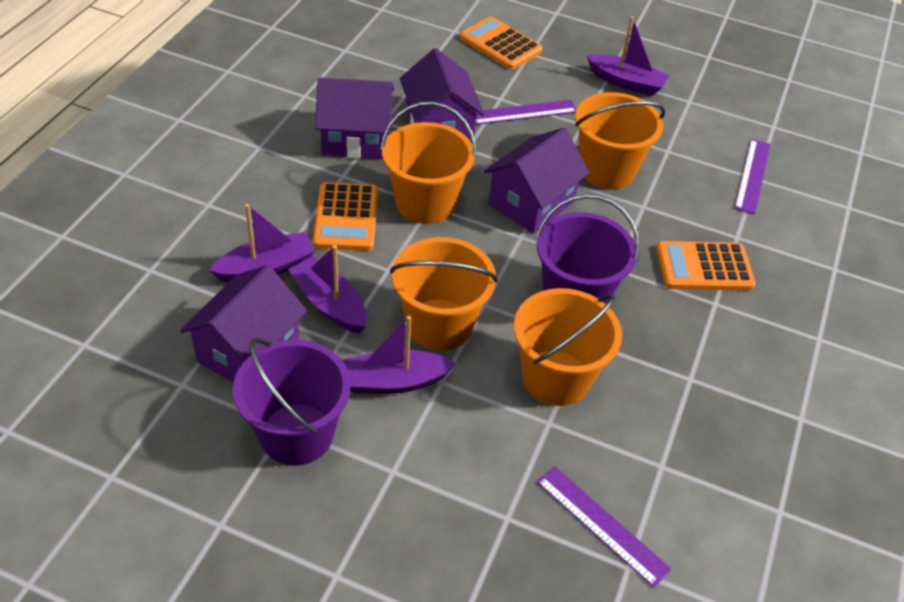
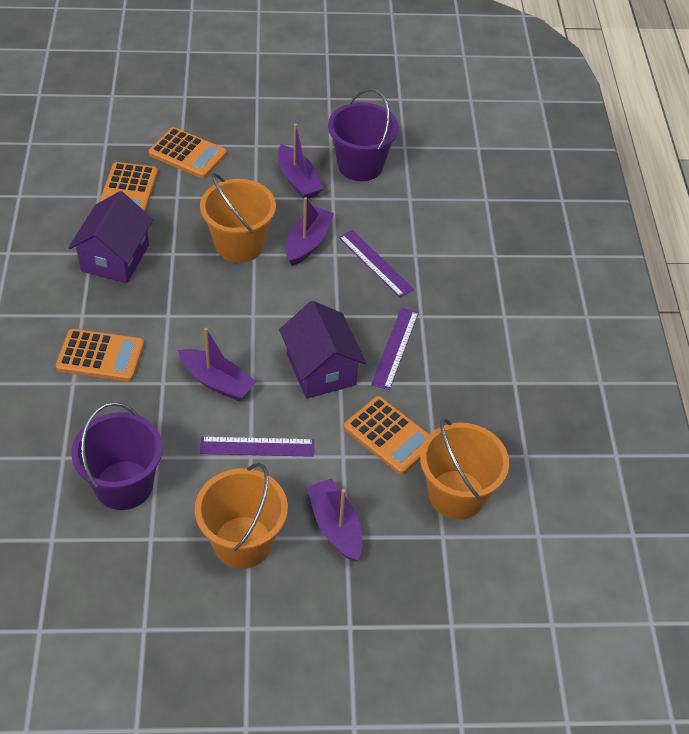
orange bucket: [381,102,476,224] [390,237,498,351] [514,288,622,406] [575,92,665,189] = 4 -> [195,463,288,569] [200,173,276,263] [420,418,509,520] = 3
orange calculator: [313,182,378,251] [460,16,543,70] [656,241,756,291] = 3 -> [56,329,144,381] [99,162,158,211] [149,127,227,178] [344,396,430,475] = 4
purple house: [180,265,307,382] [315,77,394,159] [400,48,485,143] [484,128,590,234] = 4 -> [68,191,153,283] [279,301,366,399] = 2

